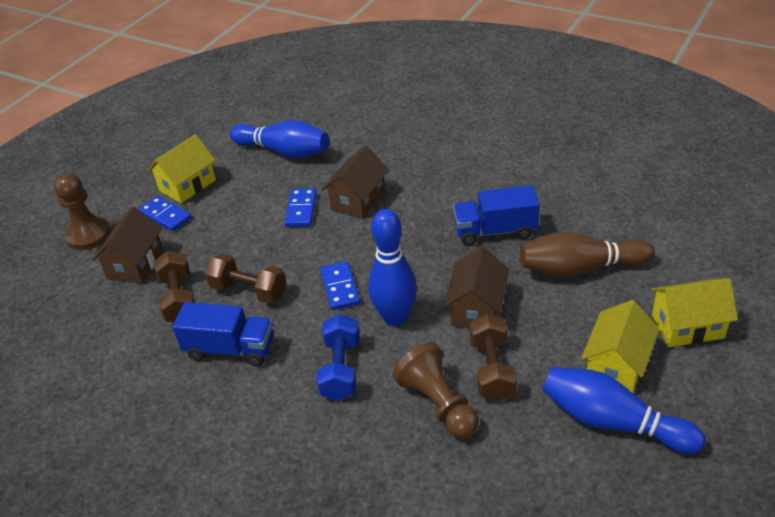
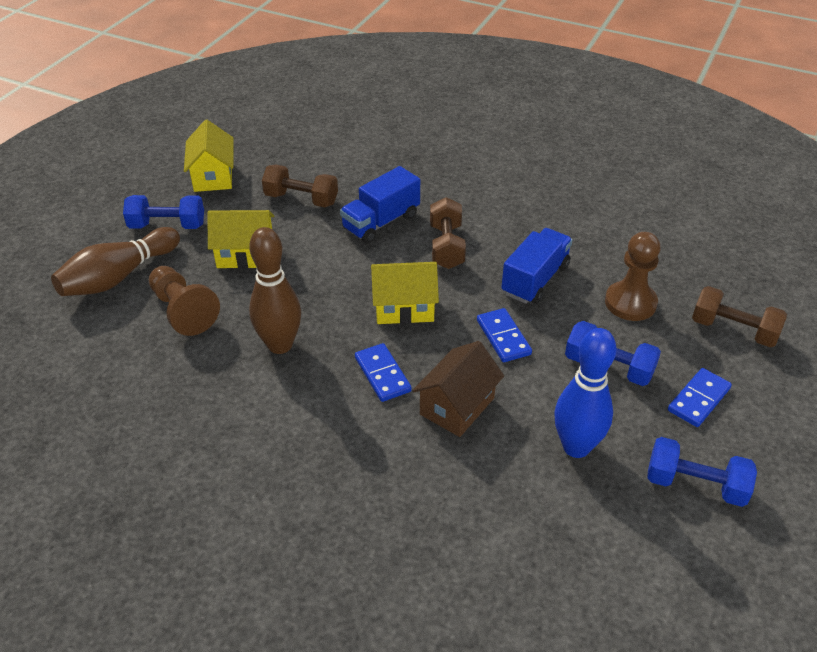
blue bowling pin: [230,120,329,158] [368,209,417,326] [542,367,706,454] = 3 -> [554,328,617,458] = 1
blue dumbbell: [316,314,360,401] = 1 -> [123,195,204,229] [565,321,661,386] [647,437,757,507] = 3
brown bowling pin: [520,232,655,278] = 1 -> [51,227,180,296] [249,227,301,354] = 2
brown house: [92,207,163,283] [322,146,389,219] [444,246,509,329] = 3 -> [412,341,504,437] = 1

